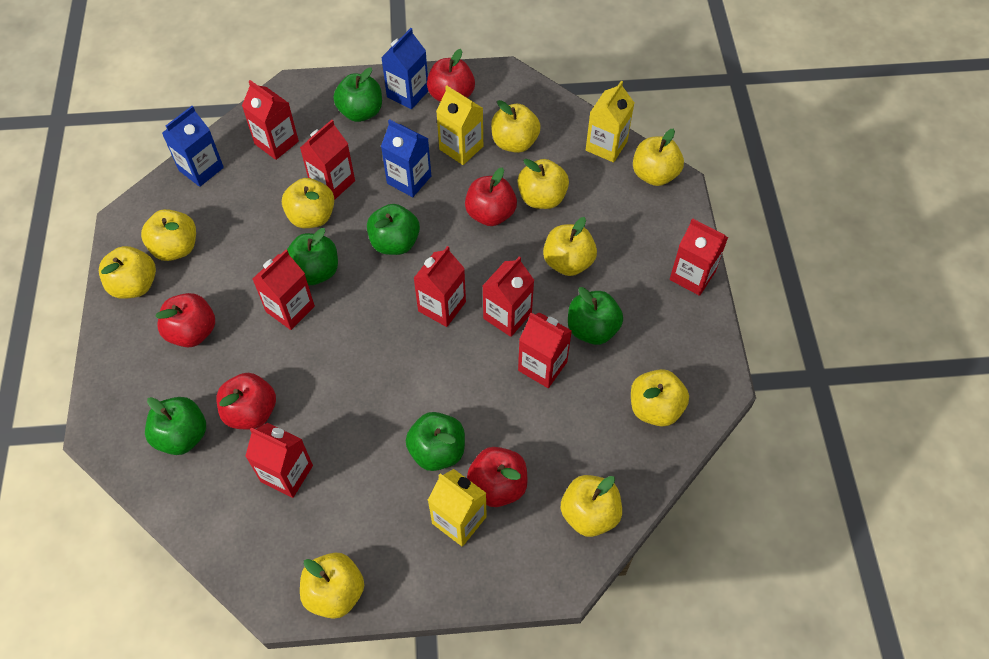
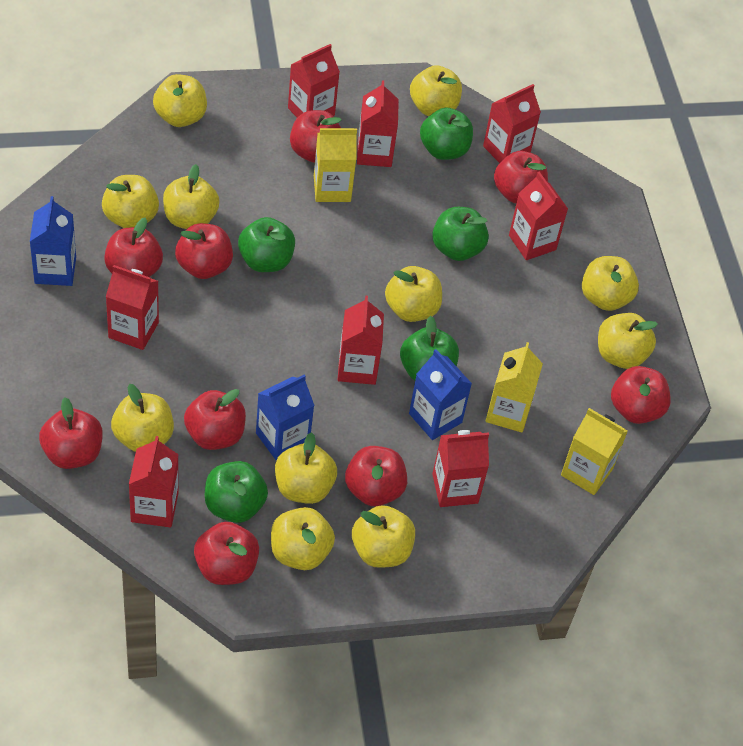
green apple: [145,397,206,455] [287,228,338,285] [333,67,382,122] [367,204,420,255] [406,412,465,471] [568,287,623,345] = 6 -> [205,461,268,523] [238,217,295,272] [400,316,459,380] [420,107,473,160] [432,207,489,261] = 5
red apple: [155,293,215,347] [216,373,276,430] [427,49,475,102] [465,167,517,226] [467,447,528,507] = 5 -> [39,397,103,469] [104,218,163,277] [175,223,233,279] [184,389,246,450] [194,522,259,585] [290,110,341,163] [345,446,407,506] [494,151,548,203] [611,366,671,424] = 9
yellow apple: [99,246,156,299] [141,209,196,261] [282,178,334,228] [300,552,364,619] [491,100,541,153] [517,159,569,209] [543,217,597,276] [561,475,622,537] [631,369,689,427] [633,128,684,186] = 10 -> [102,175,159,228] [111,384,174,452] [153,74,207,127] [163,164,220,229] [271,507,335,570] [275,432,337,504] [352,505,415,568] [385,266,442,322] [410,65,462,116] [582,256,639,311] [598,313,658,369] = 11

